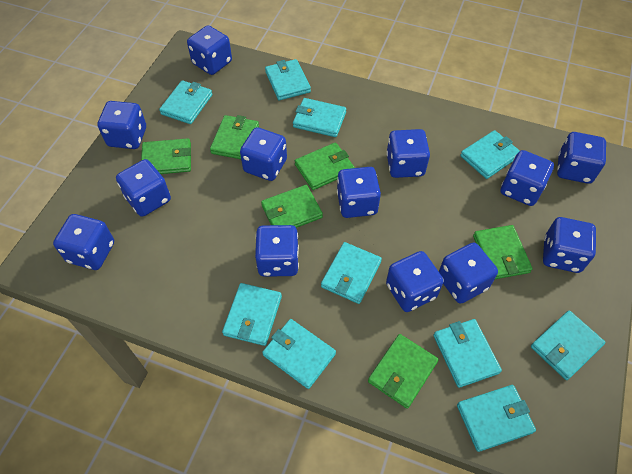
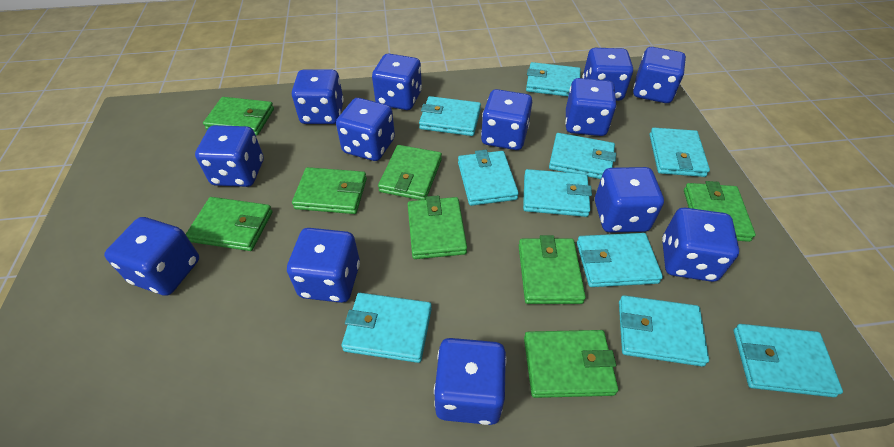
green wallet: [141,138,191,174] [210,115,259,159] [261,185,323,228] [295,142,355,190] [368,334,439,409] [473,225,533,279] = 6 -> [186,197,273,251] [203,97,274,136] [292,167,367,214] [378,145,442,200] [408,195,467,259] [519,235,586,304] [524,330,618,398] [684,181,756,242] = 8

